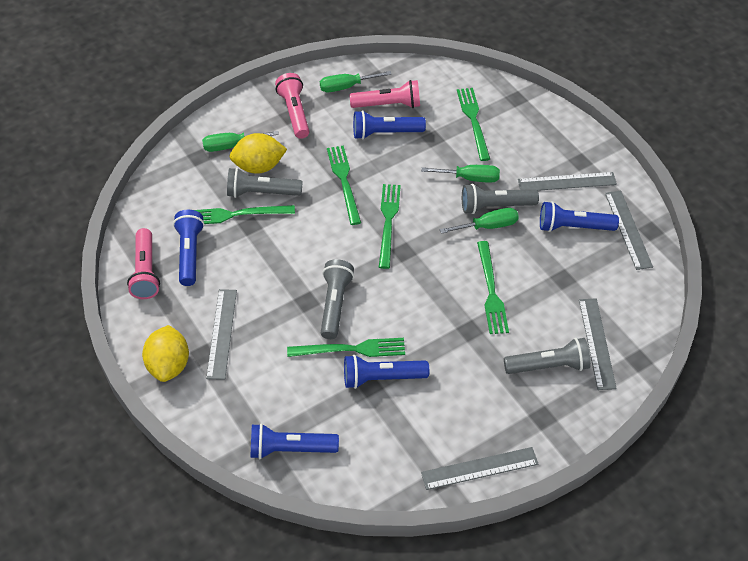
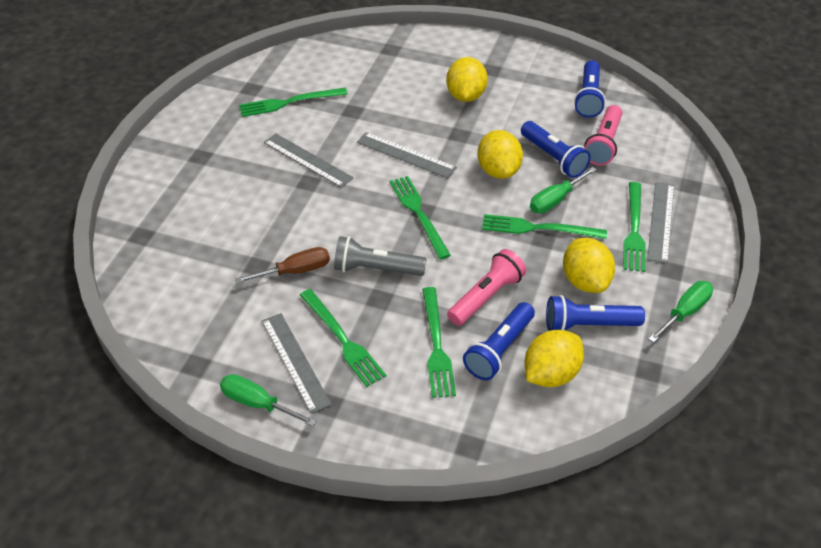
blue flashlight: [173,210,204,286] [251,423,339,459] [344,355,429,389] [353,110,426,140] [540,201,619,232] = 5 -> [463,302,535,380] [521,121,591,178] [546,295,645,331] [574,60,606,118] = 4
brown screwdriver: none = 0 -> [235,247,330,283] = 1
green screwdriver: [202,131,279,152] [320,71,392,92] [421,165,500,183] [440,208,519,234] = 4 -> [220,374,316,426] [530,167,597,213] [648,281,713,343] = 3
grey flashlight: [227,168,303,198] [321,259,354,339] [462,184,539,214] [504,338,591,374] = 4 -> [334,236,427,276] = 1
grey ruler: [206,289,237,380] [421,447,539,490] [518,172,617,191] [579,298,617,390] [605,191,653,270] = 5 -> [262,313,332,413] [264,134,353,188] [357,132,457,178] [647,182,674,263] = 4
pink flashlight: [127,228,160,299] [275,73,309,139] [349,80,420,108] = 3 -> [447,249,526,326] [584,105,622,165] = 2
yellow lemon: [142,325,189,382] [229,133,287,174] = 2 -> [446,57,488,102] [478,130,523,179] [524,330,584,387] [563,238,615,293] = 4

